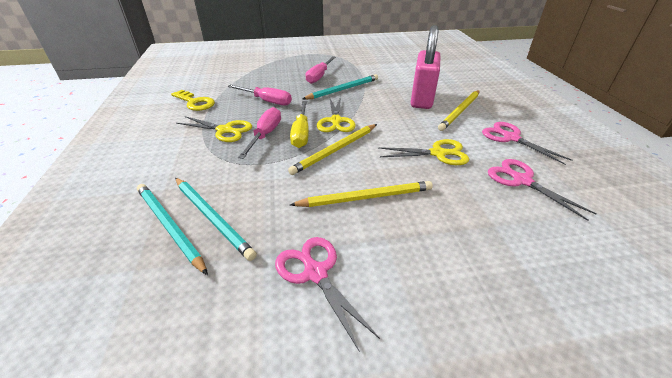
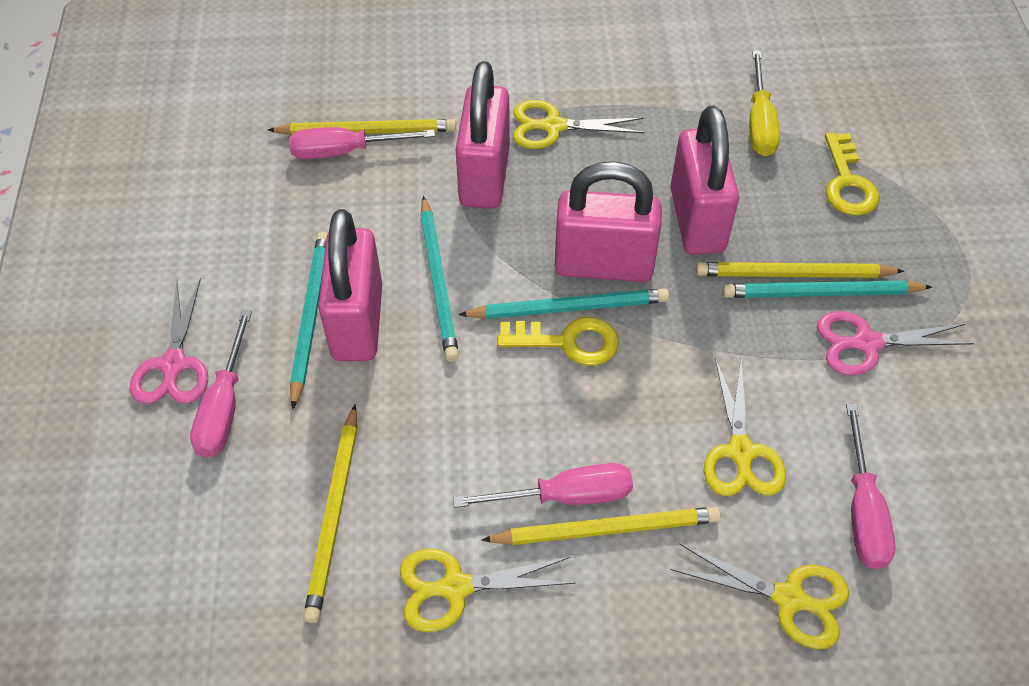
pink padlock: [411,25,441,109] = 1 -> [318,209,382,361] [456,61,510,209] [555,161,662,282] [670,105,739,255] = 4
pink scissors: [275,237,380,352] [482,122,572,165] [488,159,597,221] = 3 -> [130,278,208,404] [817,311,974,375] = 2
pink screwdriver: [227,85,292,105] [238,107,281,159] [306,56,336,84] = 3 -> [190,310,252,457] [289,127,435,159] [453,463,633,508] [846,404,896,569] = 4
turquoise pencil: [137,184,208,275] [175,178,257,261] [303,74,378,100] = 3 -> [290,232,328,410] [420,196,459,362] [458,288,669,319] [722,280,932,298] = 4
yellow key: [171,90,215,111] = 1 -> [497,317,619,366] [825,132,880,216] = 2
yellow pencil: [288,124,377,175] [290,181,433,207] [438,90,480,131] = 3 -> [268,119,456,135] [303,405,357,623] [481,507,721,545] [696,262,904,278] = 4
yellow scissors: [176,116,252,142] [317,97,356,132] [378,139,469,165] = 3 -> [400,549,576,632] [513,100,645,149] [670,543,849,649] [704,358,786,496] = 4

